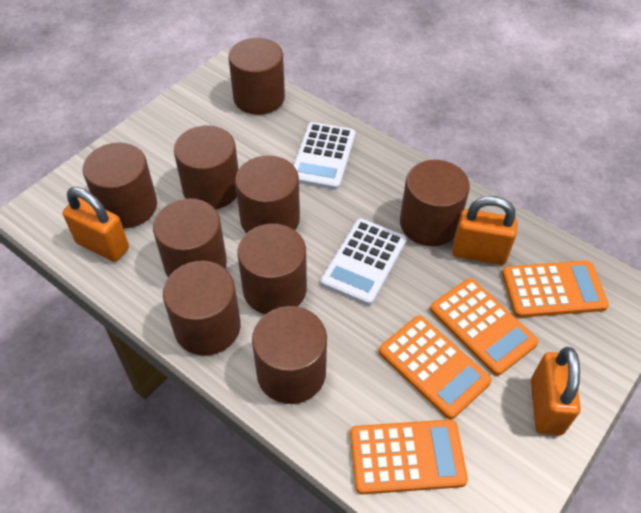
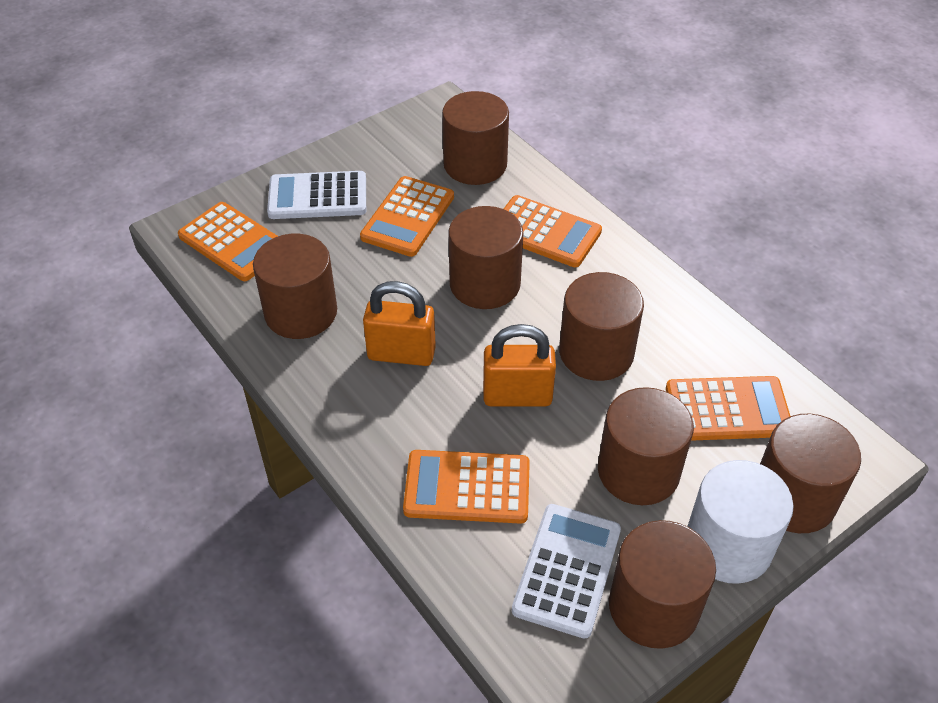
brown cylinder: [83,143,157,228] [153,198,227,277] [163,261,241,356] [174,126,239,209] [228,38,285,115] [235,155,300,233] [237,224,307,314] [252,306,327,404] [400,160,470,246] = 9 -> [253,234,337,339] [442,91,509,185] [448,206,523,309] [559,272,644,381] [598,387,694,505] [609,520,716,649] [760,414,861,533] = 7
orange calculator: [350,419,468,494] [379,316,492,420] [430,278,539,376] [502,261,609,318] = 4 -> [178,202,278,281] [360,176,454,257] [403,450,530,524] [504,195,602,267] [666,376,790,441] = 5
orange padlock: [63,187,129,262] [452,196,518,265] [531,347,581,436] = 3 -> [363,281,436,366] [483,324,556,406] = 2
white cylinder: none = 0 -> [687,460,794,584] = 1

